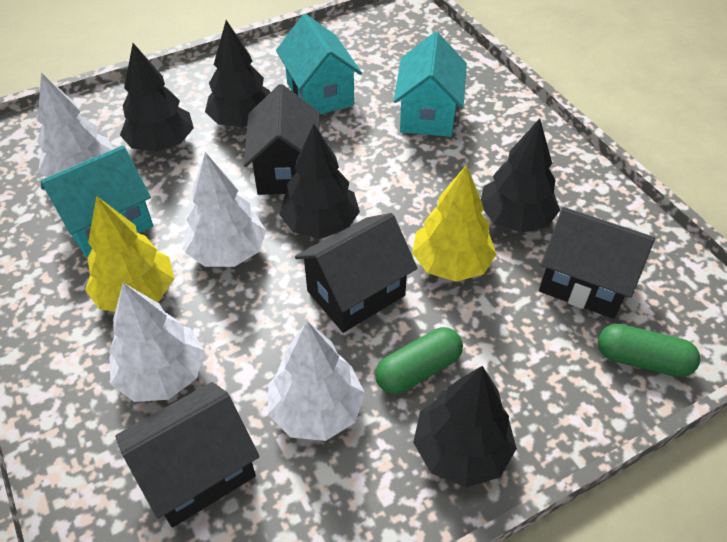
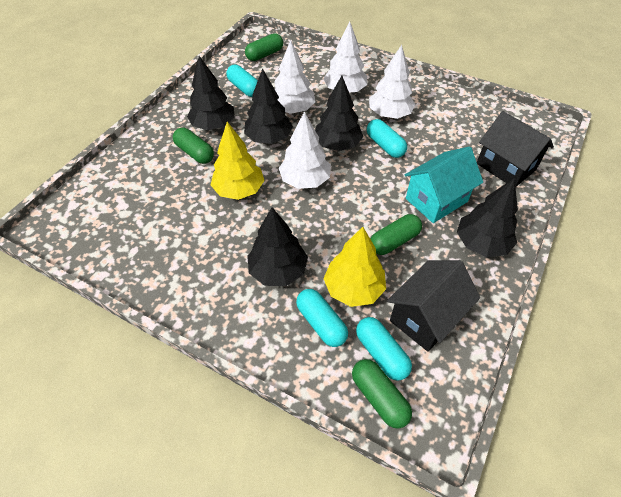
black house: [115,382,260,528] [244,84,320,195] [295,213,417,333] [539,207,655,319] = 4 -> [387,260,480,352] [477,111,554,187] = 2
green capsule: [375,327,463,394] [598,324,700,377] = 2 -> [173,128,214,164] [245,33,283,61] [352,359,412,429] [370,214,422,255] = 4
turquoise capsule: none = 0 -> [226,65,258,97] [296,289,348,347] [356,317,412,381] [367,119,407,158] = 4
turquoise house: [41,146,153,258] [276,14,362,115] [394,32,467,137] = 3 -> [405,146,483,223] = 1

